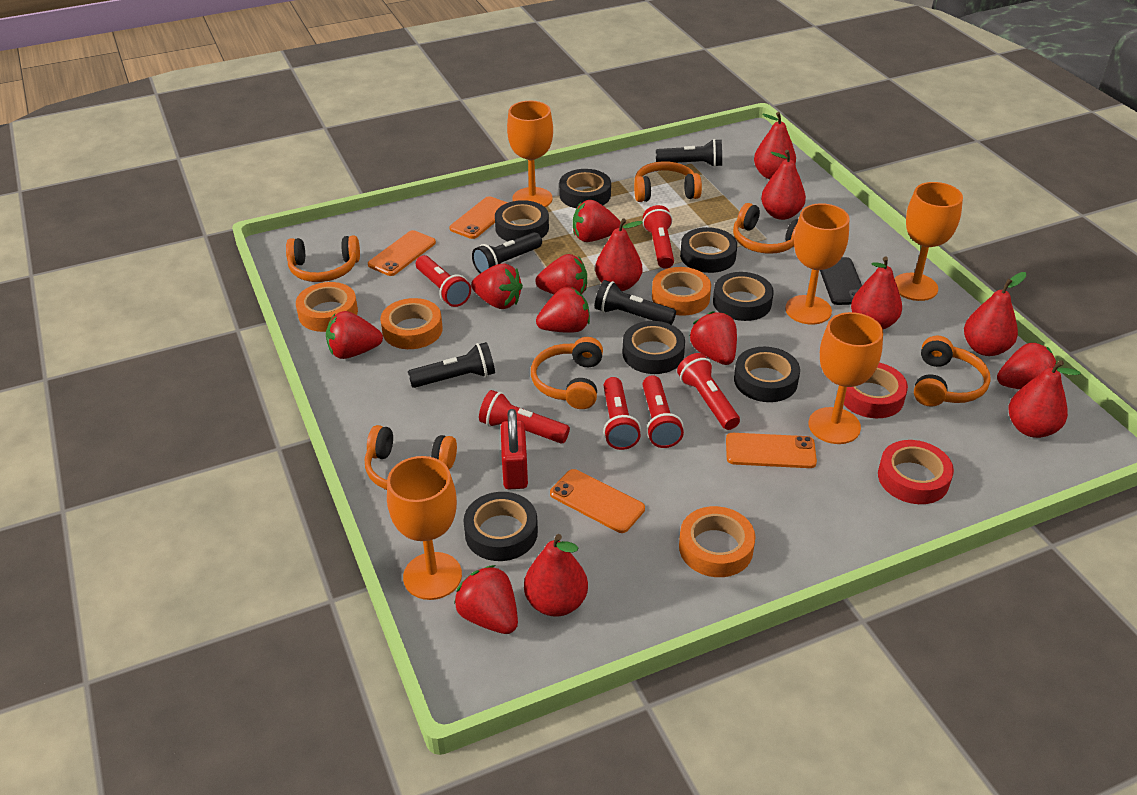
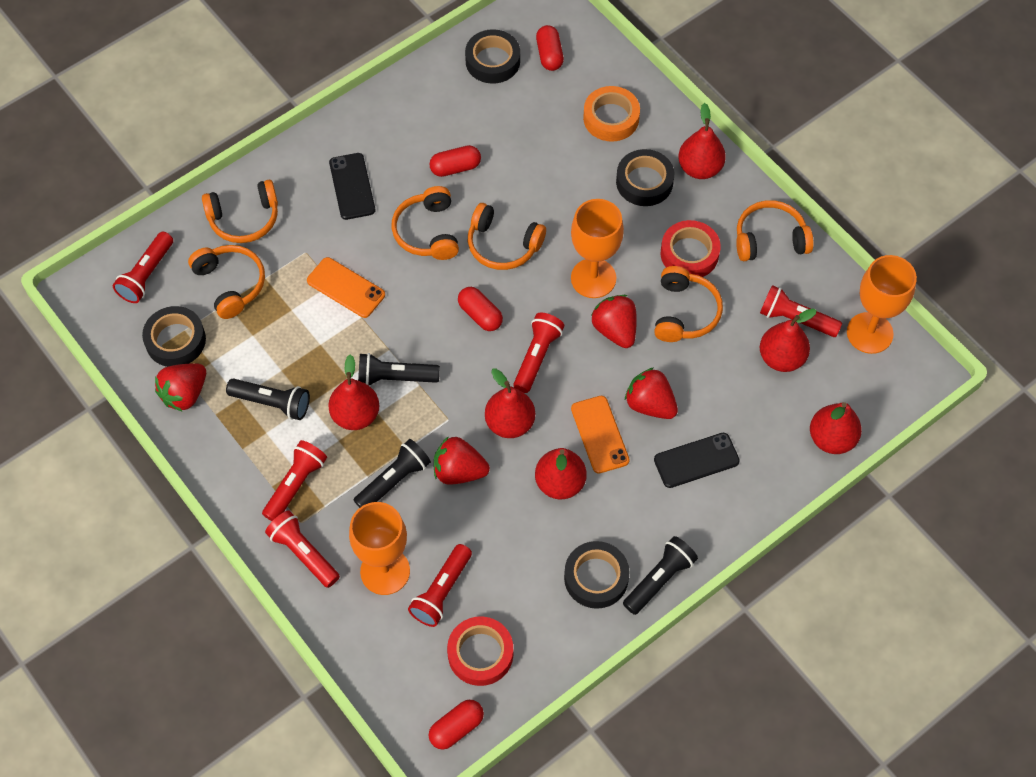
black phone: [820,257,862,305] = 1 -> [329,153,375,220] [654,433,740,488] = 2
black tape: [463,492,538,561] [495,200,549,241] [559,169,611,208] [622,321,685,374] [680,227,737,273] [713,272,774,321] [734,347,800,402] = 7 -> [142,306,206,367] [465,29,520,84] [564,541,630,609] [616,149,674,206] = 4
orange goblet: [387,456,462,600] [507,101,553,207] [785,203,849,325] [809,312,883,444] [894,182,963,301] = 5 -> [349,502,410,595] [571,199,624,298] [847,255,917,354] = 3
orange phone: [368,230,436,276] [449,196,508,239] [550,469,645,533] [726,433,817,468] = 4 -> [307,257,385,318] [571,396,629,474] = 2
orange tape: [296,282,358,332] [380,298,443,349] [652,267,711,316] [679,506,755,577] = 4 -> [583,86,640,142] = 1
red capsule: none = 0 -> [428,700,484,749] [429,145,481,177] [458,287,503,331] [536,25,564,71] = 4
red padlock: [501,409,528,489] = 1 -> none = 0
red pear: [524,534,588,616] [595,218,643,291] [754,112,796,179] [761,150,806,220] [851,256,902,329] [964,272,1027,356] [1009,360,1081,438] = 7 -> [328,354,379,430] [485,368,535,438] [535,448,587,499] [678,103,726,179] [760,309,817,372] [810,402,862,454] = 6
red strawberry: [326,311,383,359] [454,565,518,634] [471,264,523,309] [535,254,587,295] [536,287,590,333] [573,200,621,242] [689,311,737,365] [997,343,1057,390] = 8 -> [155,363,206,412] [434,436,490,485] [591,295,637,348] [625,367,678,419] = 4

